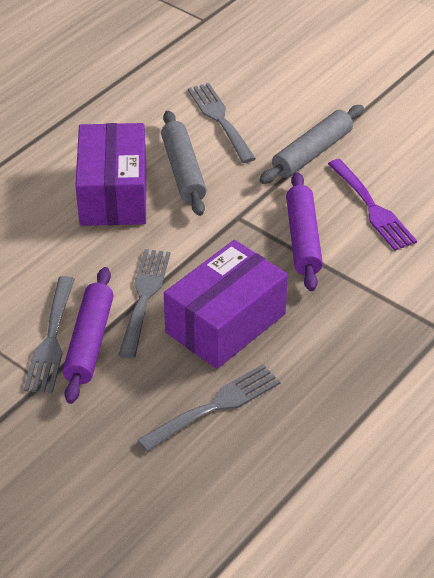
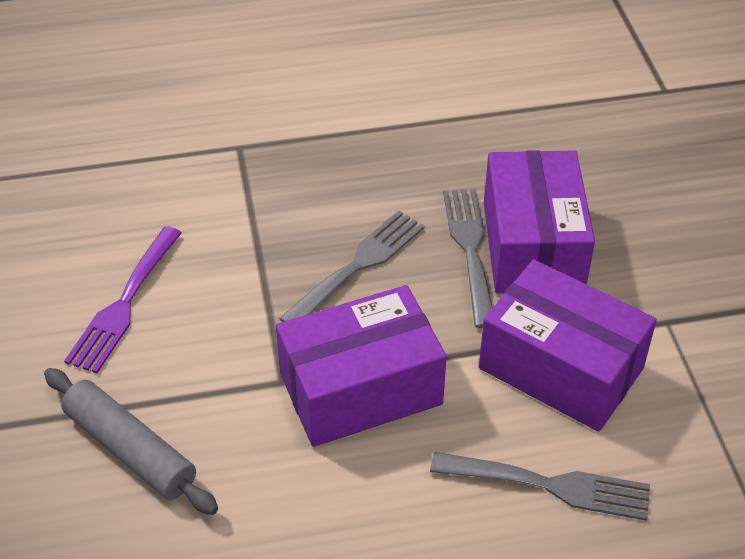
grey fork: [24,276,75,394] [118,249,171,359] [137,364,281,452] [188,83,256,163] = 4 -> [279,211,425,322] [430,452,650,521] [443,189,493,328] = 3
grey rolling pin: [161,111,207,216] [260,105,364,184] = 2 -> [44,368,218,515] = 1
purple box: [76,123,146,226] [164,240,288,369] = 2 -> [276,285,447,447] [479,259,657,432] [484,150,595,294] = 3
purple rolling pin: [62,267,114,404] [286,172,323,291] = 2 -> none = 0

